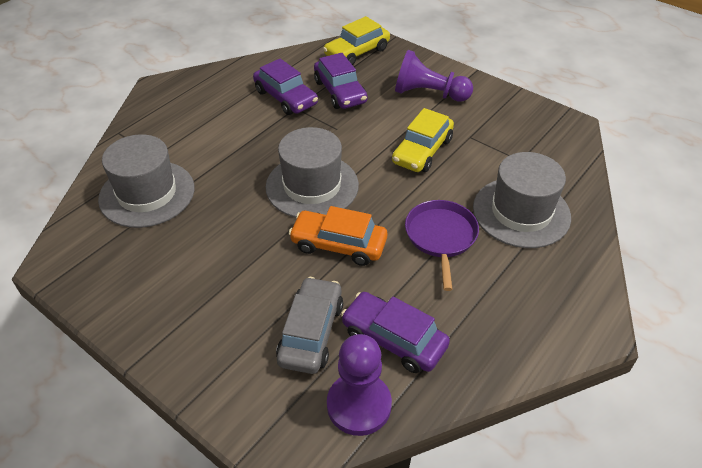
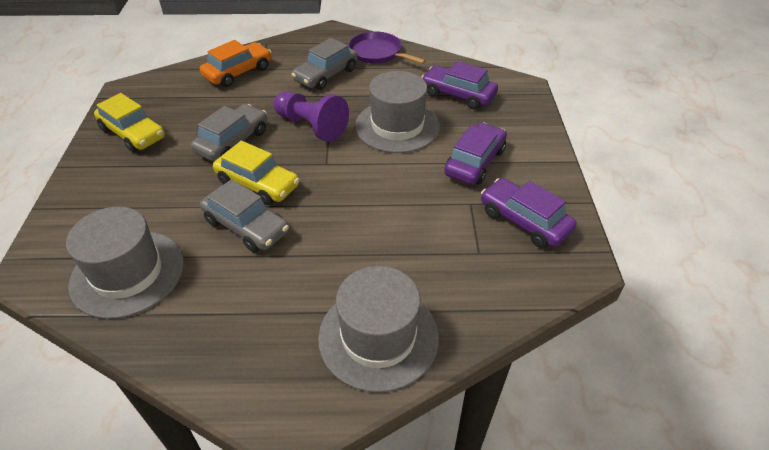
grey car: [276,277,343,374] = 1 -> [191,104,267,162] [200,179,289,252] [291,38,358,90] = 3
purple pawn: [327,334,392,436] [395,50,473,102] = 2 -> [274,91,349,142] = 1

